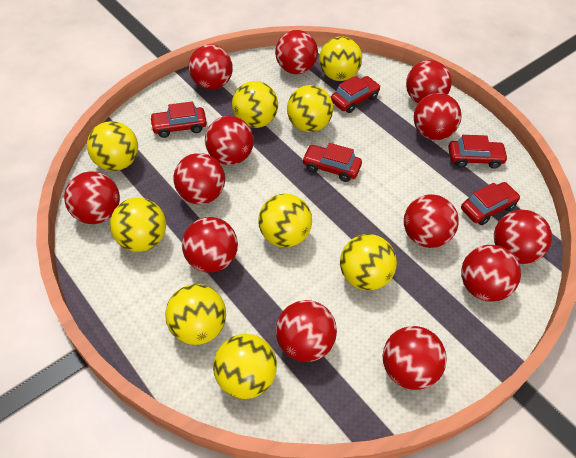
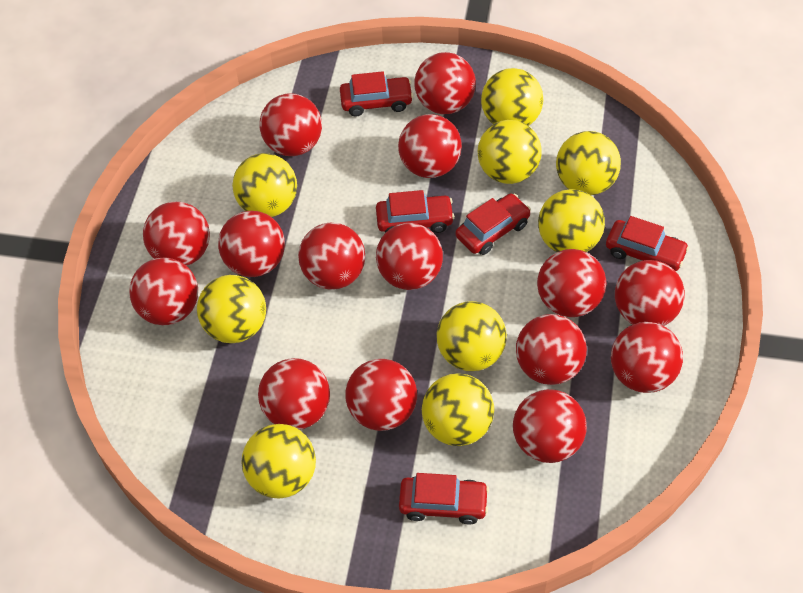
red ball: [64,171,120,224] [173,153,225,204] [182,217,238,273] [189,44,233,90] [205,116,254,165] [275,30,318,74] [276,300,337,362] [383,326,447,390] [404,194,459,248] [406,60,452,103] [414,93,462,140] [461,245,521,302] [494,210,552,264] = 13 -> [129,257,198,325] [143,202,210,266] [218,211,285,277] [258,358,330,430] [259,93,322,156] [298,223,365,290] [345,359,417,431] [376,223,443,290] [398,114,462,178] [414,52,476,114] [513,389,587,463] [516,314,587,385] [537,249,606,317] [611,322,683,393] [615,260,685,326] = 15

